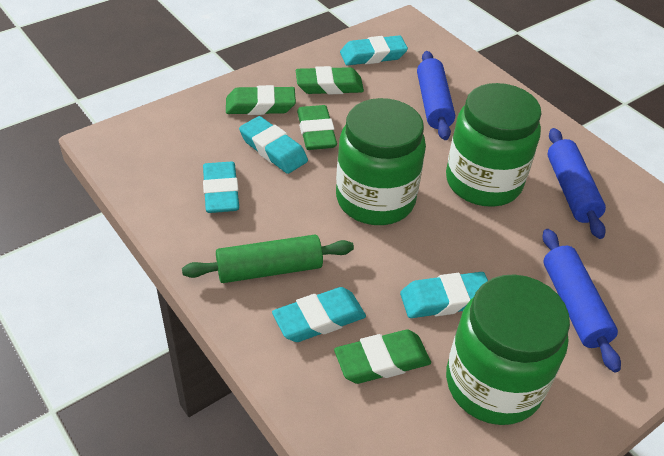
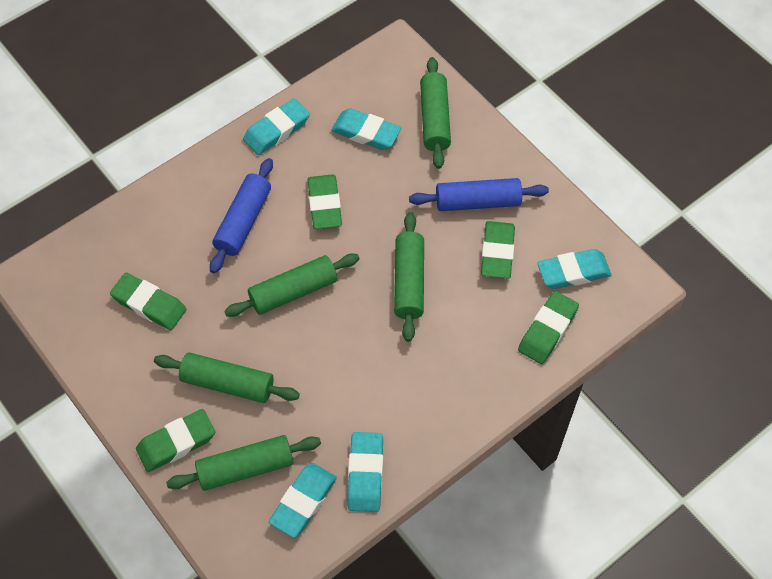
blue rolling pin: [417,51,455,140] [542,229,621,372] [547,128,606,239] = 3 -> [210,158,273,273] [409,178,549,211] = 2
green eraser: [226,85,296,115] [296,66,364,94] [297,105,337,150] [334,330,431,384] = 4 -> [110,273,187,330] [136,409,215,472] [307,174,342,229] [481,221,515,279] [518,291,579,364] = 5
green jar: [336,98,426,225] [446,83,542,207] [446,274,570,425] = 3 -> none = 0
green rolling pin: [182,235,354,283] = 1 -> [154,352,300,403] [166,435,321,491] [224,254,360,317] [394,212,424,342] [420,57,451,169] = 5

